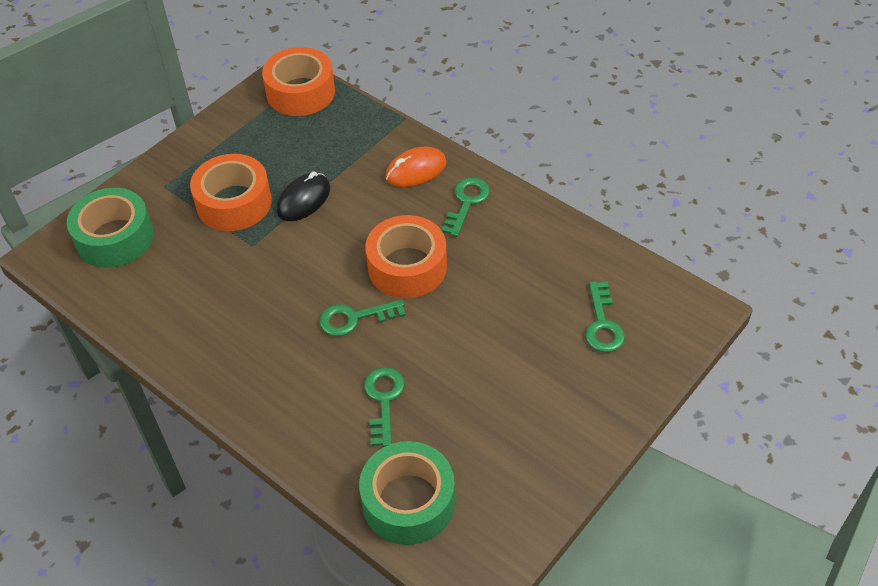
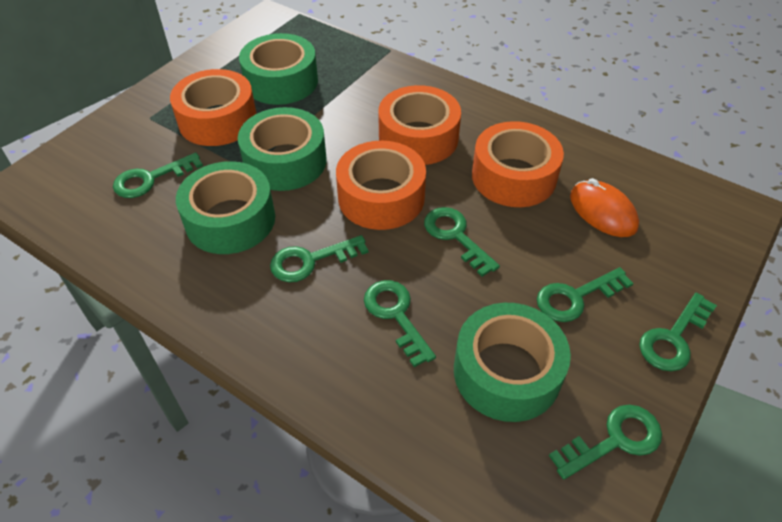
black mouse: [277,171,330,221] = 1 -> none = 0
green key: [319,299,406,336] [364,367,405,447] [441,177,490,237] [585,281,625,352] = 4 -> [113,153,203,198] [270,235,368,282] [364,280,436,367] [424,207,500,277] [537,267,633,322] [549,405,662,480] [639,293,717,371] = 7
green tape: [67,188,154,268] [359,441,455,545] = 2 -> [176,161,275,254] [238,107,327,191] [239,33,318,105] [454,303,571,422] = 4
orange tape: [190,154,272,231] [262,47,335,116] [365,215,447,298] = 3 -> [170,69,257,146] [336,141,426,230] [378,85,461,165] [472,121,564,207] = 4

